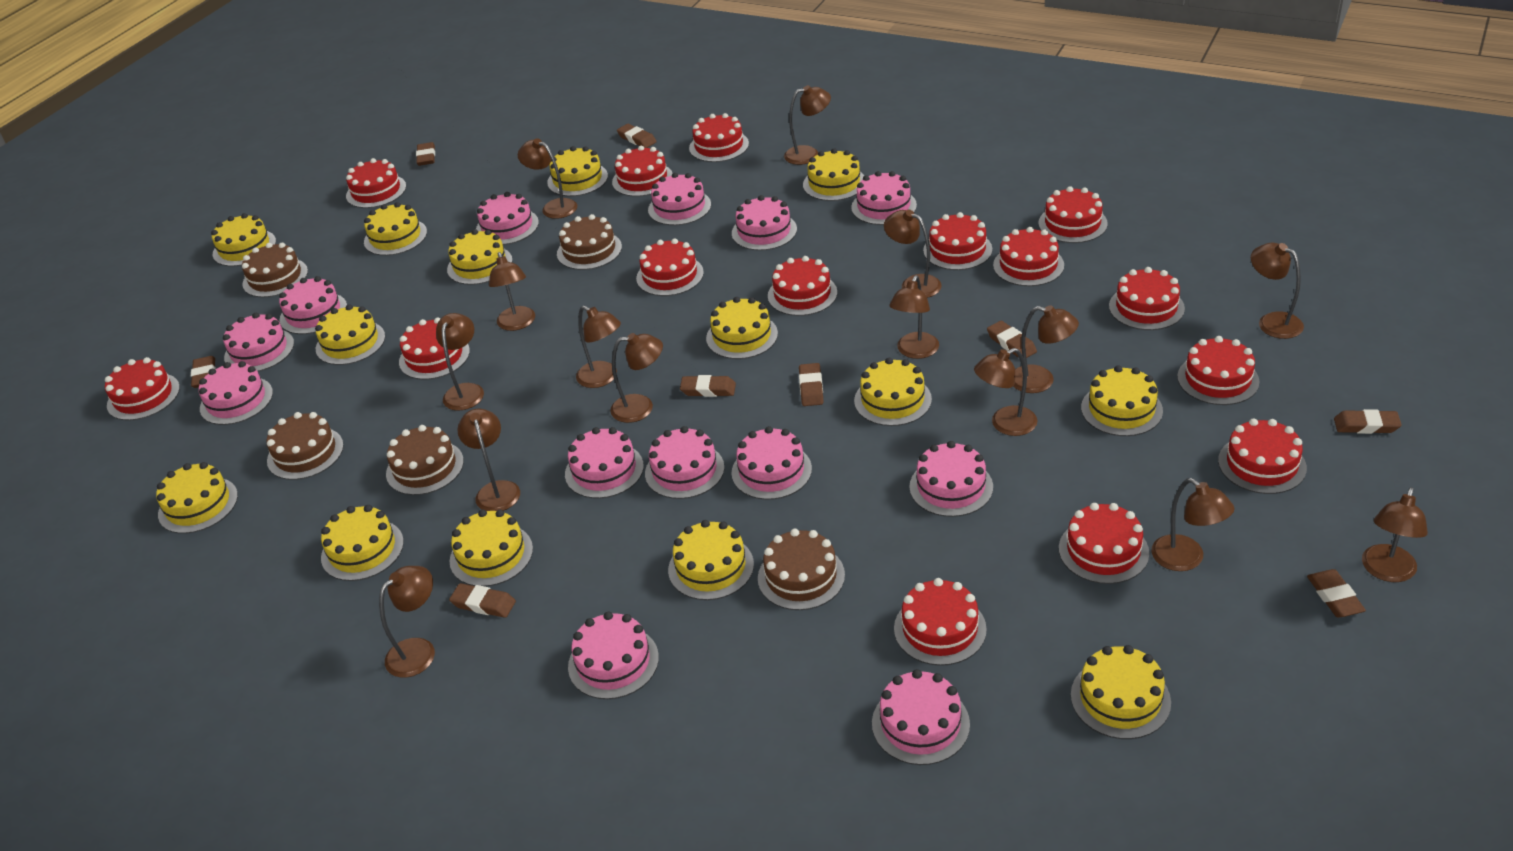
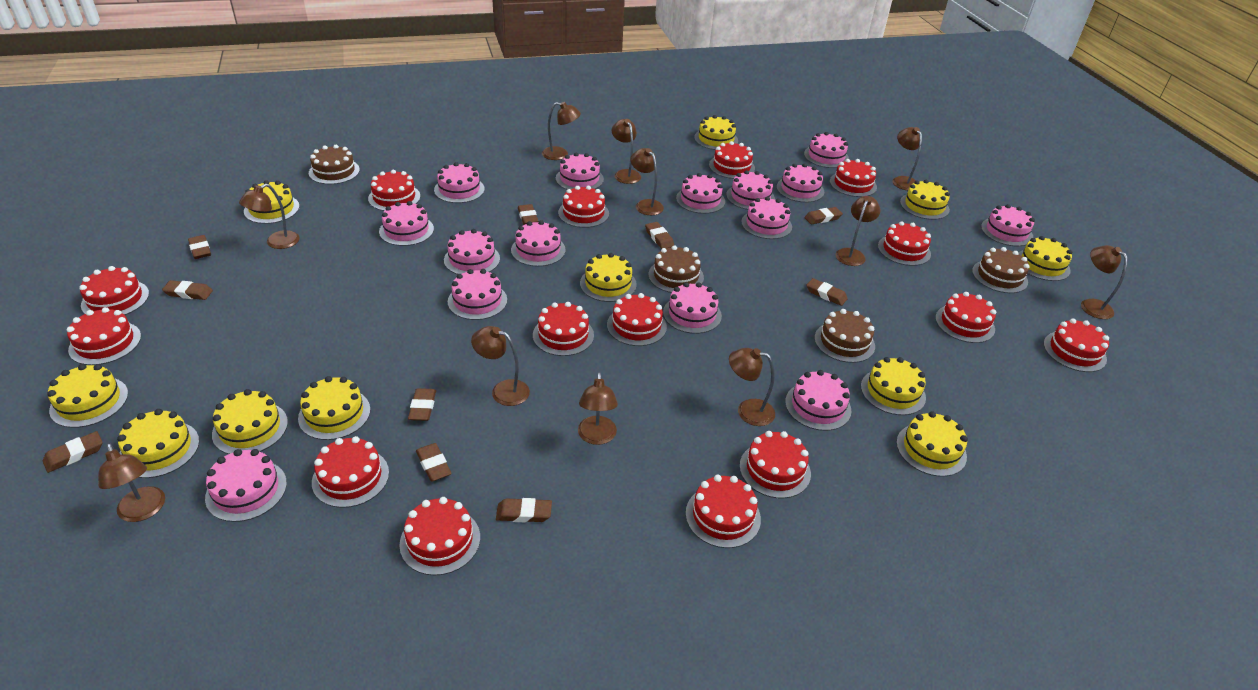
brown cake: [242,243,308,298] [266,412,344,480] [386,425,464,495] [557,214,622,270] [758,529,845,610] = 5 -> [309,145,360,184] [648,245,704,293] [814,309,875,363] [972,247,1030,293] = 4
brown eraser: [191,356,216,388] [416,142,435,166] [449,583,516,618] [617,124,657,148] [680,375,736,397] [799,363,824,406] [987,321,1037,358] [1307,569,1366,617] [1334,409,1402,434] = 9 -> [43,431,103,473] [162,280,213,300] [188,235,211,259] [408,388,436,421] [416,443,452,482] [496,498,552,522] [518,204,539,225] [645,222,674,249] [805,207,843,225] [807,278,848,306] = 10
brown lamp: [379,566,435,678] [436,313,484,411] [457,408,520,511] [489,252,535,331] [518,138,577,219] [576,306,621,388] [610,333,663,423] [784,85,831,165] [884,210,942,298] [889,275,939,359] [974,348,1037,436] [1013,305,1079,393] [1151,478,1235,571] [1251,243,1304,339] [1362,487,1428,582] = 15 -> [98,444,165,522] [239,184,300,249] [471,326,530,406] [542,102,581,160] [578,372,618,445] [612,119,641,184] [630,148,664,215] [729,348,775,426] [835,196,880,266] [892,127,922,190] [1081,245,1128,319] = 11
pink cake: [199,361,273,425] [223,313,294,372] [279,276,347,334] [476,192,539,245] [565,427,644,499] [568,612,659,699] [645,426,724,499] [648,173,711,225] [731,426,812,500] [732,195,797,251] [851,171,917,225] [872,669,970,765] [909,441,993,517] = 13 -> [205,449,287,522] [379,201,434,246] [434,162,485,203] [444,229,500,275] [448,269,507,320] [511,220,566,267] [556,153,604,190] [663,282,722,334] [676,173,725,214] [726,170,775,210] [741,197,792,239] [777,164,824,203] [785,370,851,431] [804,132,849,168] [981,204,1035,246] = 15
yellow cake: [156,462,238,534] [211,213,276,266] [315,304,385,365] [321,505,404,581] [364,202,427,256] [447,229,513,285] [450,510,533,587] [547,146,608,196] [668,520,754,600] [706,297,778,359] [803,148,864,201] [854,358,932,426] [1071,645,1171,739] [1081,365,1163,436] = 14 -> [47,364,128,428] [117,409,199,478] [212,389,288,454] [244,180,300,224] [298,376,370,440] [580,253,637,302] [694,115,738,150] [861,357,926,415] [896,411,968,477] [900,180,950,220] [1018,236,1072,281] = 11

